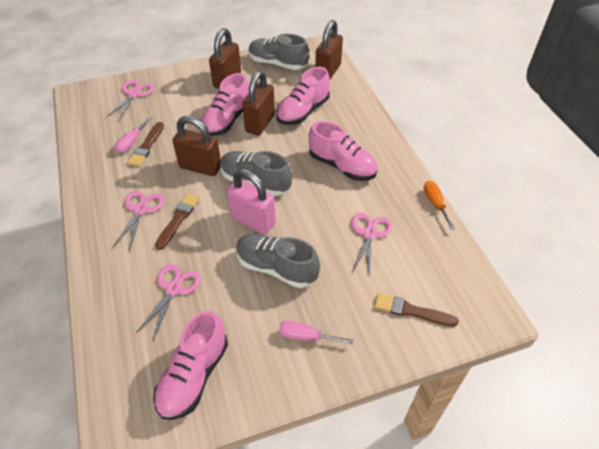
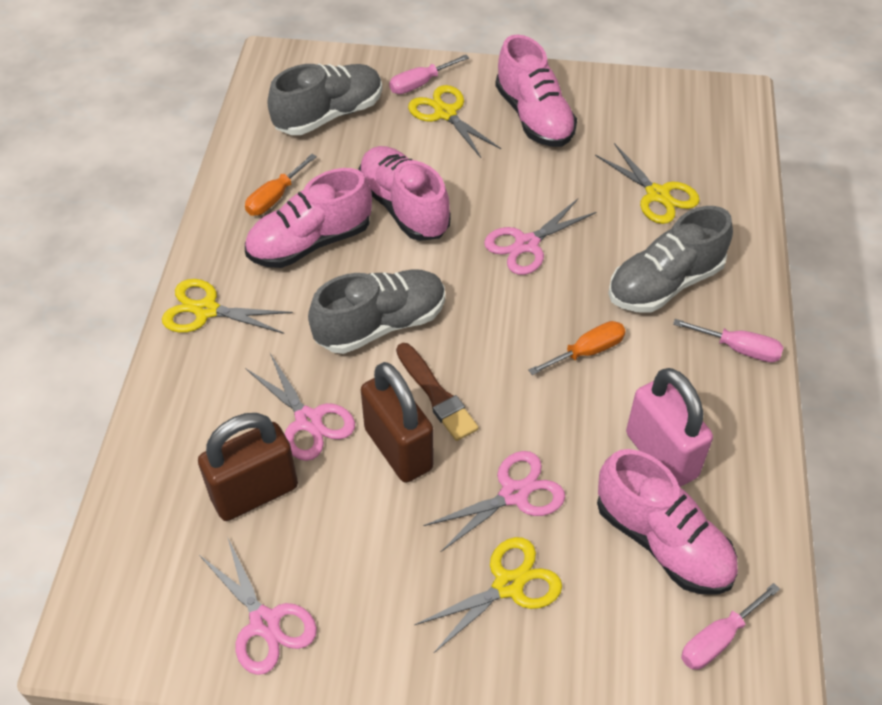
brown brush: [127,122,164,167] [155,193,200,250] [374,293,459,327] = 3 -> [396,343,478,441] = 1
brown padlock: [173,116,221,176] [209,28,241,89] [243,70,275,135] [315,20,343,79] = 4 -> [198,413,298,521] [361,362,434,483] = 2
orange screwdriver: [424,181,455,230] = 1 -> [245,154,317,216] [529,321,626,375] = 2
pink screwdriver: [115,116,152,153] [279,321,354,344] = 2 -> [389,55,469,94] [673,319,783,362] [681,583,780,670] = 3
yellow scissors: none = 0 -> [162,279,293,334] [408,85,501,158] [414,537,562,654] [595,143,700,224] = 4

